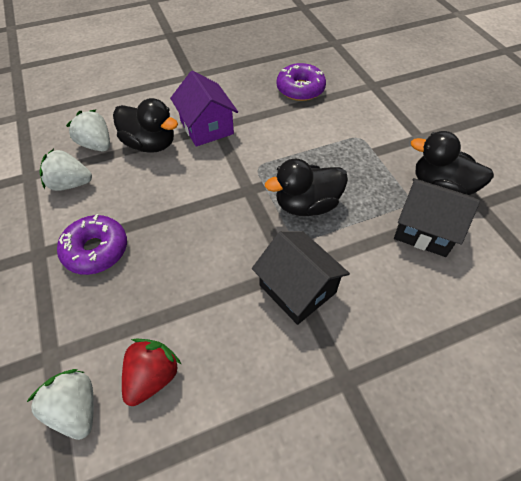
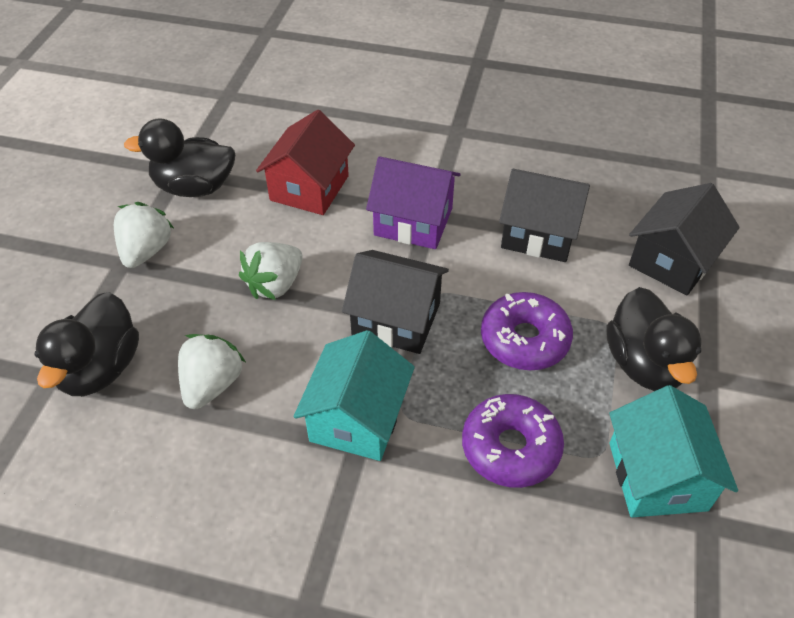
black house: [252,231,350,325] [394,178,480,257] = 2 -> [342,250,449,354] [499,169,590,262] [629,183,740,295] = 3
red house: none = 0 -> [256,110,355,215] = 1
red strawberry: [122,338,182,406] = 1 -> none = 0
turquoise house: none = 0 -> [294,330,415,461] [609,385,738,518] = 2

